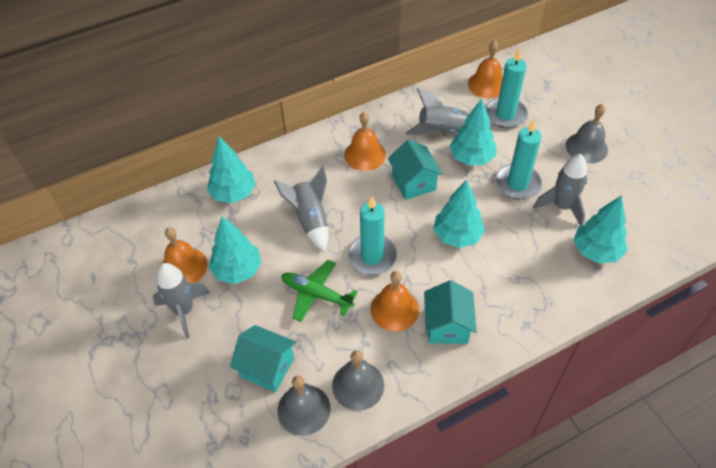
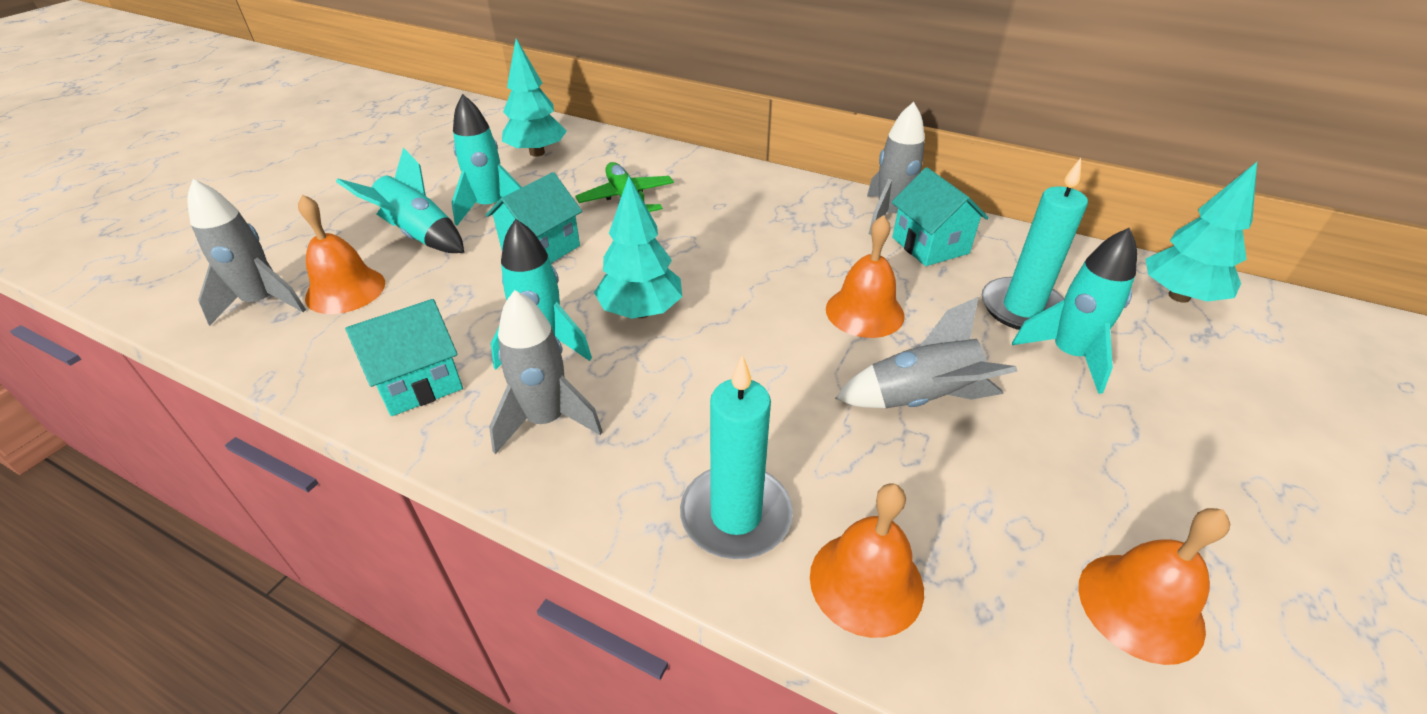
grey bell: [277,376,331,436] [332,350,384,411] [566,104,608,163] = 3 -> none = 0
turquoise candle: [348,196,397,275] [485,48,528,128] [495,119,542,200] = 3 -> [680,355,793,559] [982,158,1088,330] = 2
turquoise rocket: none = 0 -> [336,148,464,253] [451,94,522,225] [491,219,592,370] [1012,228,1137,394] = 4
turquoise tree: [207,136,256,203] [209,216,262,284] [433,180,485,248] [449,98,496,166] [574,195,627,263] = 5 -> [502,39,567,157] [594,176,682,319] [1146,162,1257,303] = 3

